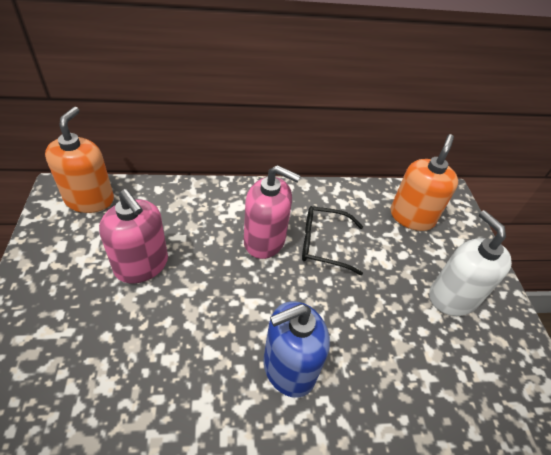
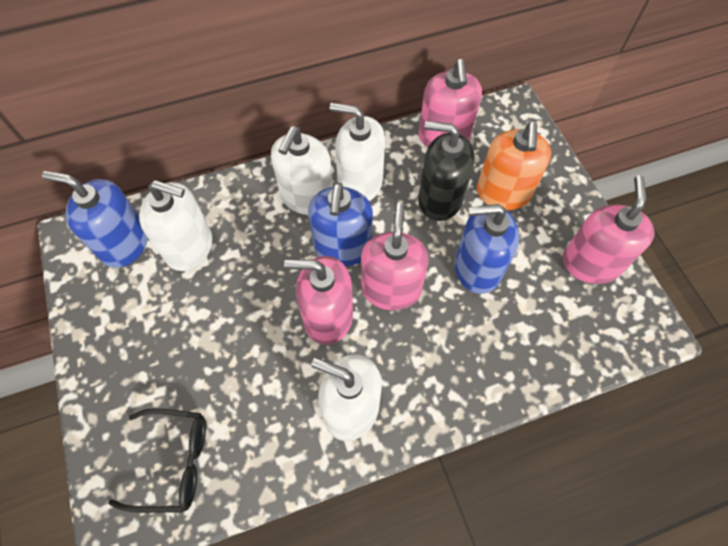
black soap dispenser: none = 0 -> [418,121,475,221] = 1
blue soap dispenser: [264,301,330,398] = 1 -> [42,171,148,268] [308,183,373,266] [455,204,519,294] = 3
orange soap dispenser: [45,107,114,213] [390,134,458,231] = 2 -> [477,122,552,210] = 1
pink soap dispenser: [99,189,168,283] [244,165,301,259] = 2 -> [284,256,353,345] [361,203,429,310] [419,59,482,147] [563,175,655,284] = 4
white soap dispenser: [429,210,512,316] = 1 -> [139,180,212,271] [271,126,333,215] [311,354,382,441] [330,103,385,201] = 4

